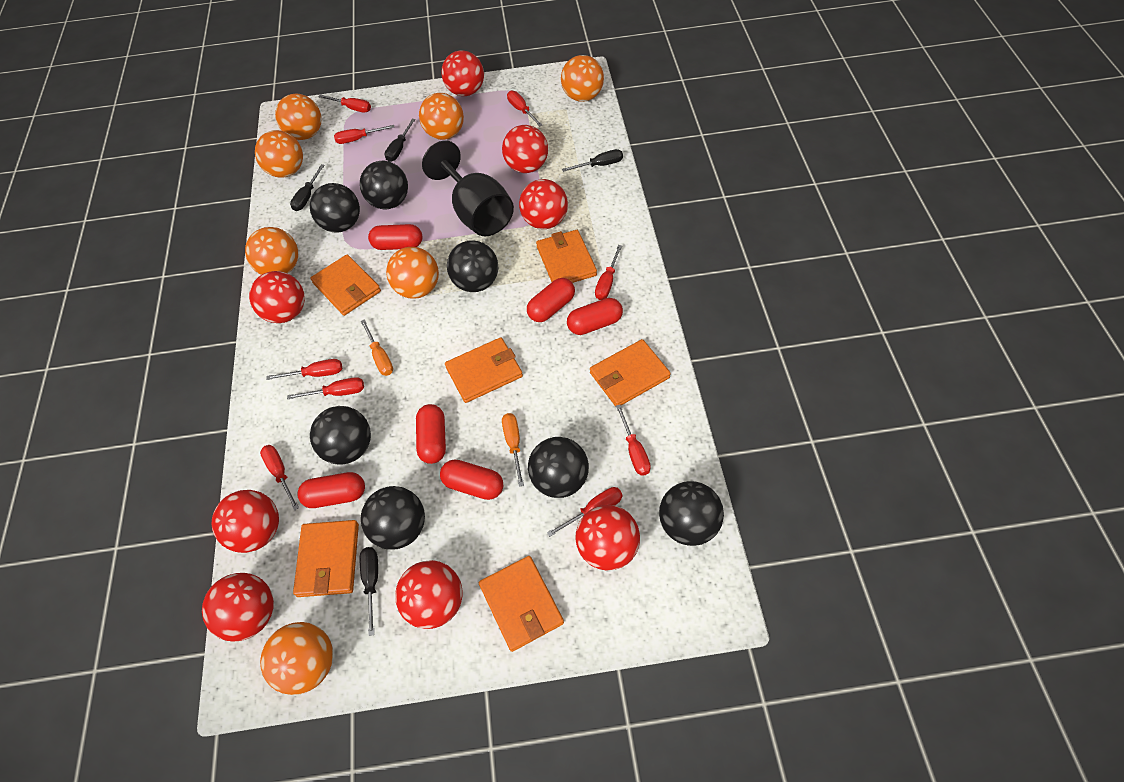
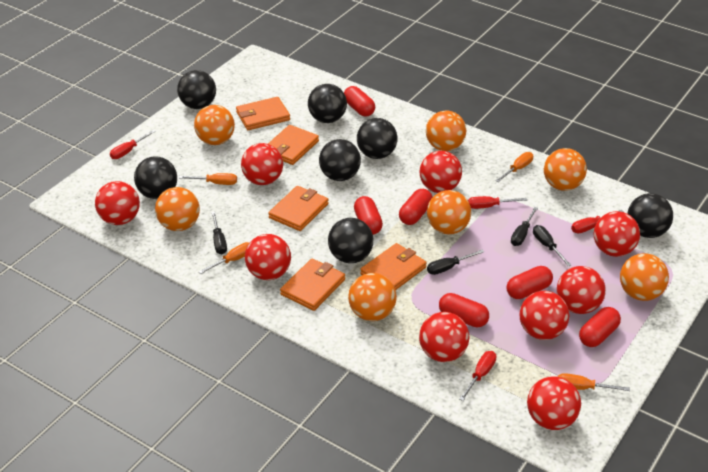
black goblet: [422,141,514,236] = 1 -> none = 0
orange screwdriver: [361,319,393,376] [502,413,524,487] = 2 -> [179,173,237,185] [198,242,250,274] [495,152,533,182] [558,373,630,391] = 4
orange wallet: [293,520,359,597] [311,254,381,316] [445,337,523,403] [479,556,564,652] [536,230,597,283] [590,339,671,407] = 6 -> [236,97,290,130] [268,125,319,165] [268,186,329,231] [280,259,345,311] [360,243,427,290] = 5
red ball: [202,573,274,642] [212,490,279,553] [249,271,305,323] [395,560,462,629] [441,50,484,96] [502,125,548,173] [519,179,568,229] [575,505,640,571] = 8 -> [95,181,140,225] [241,143,283,185] [245,234,291,280] [419,151,462,193] [419,312,469,362] [520,291,569,340] [527,376,581,430] [557,266,606,314] [593,211,640,257] = 9
red screwdriver: [260,445,299,511] [266,359,342,380] [287,377,364,400] [318,95,371,112] [334,125,394,144] [507,91,542,127] [547,487,623,537] [595,245,622,300] [616,405,651,476] = 9 -> [110,130,156,159] [459,351,496,401] [468,196,527,209] [571,210,624,233] = 4

